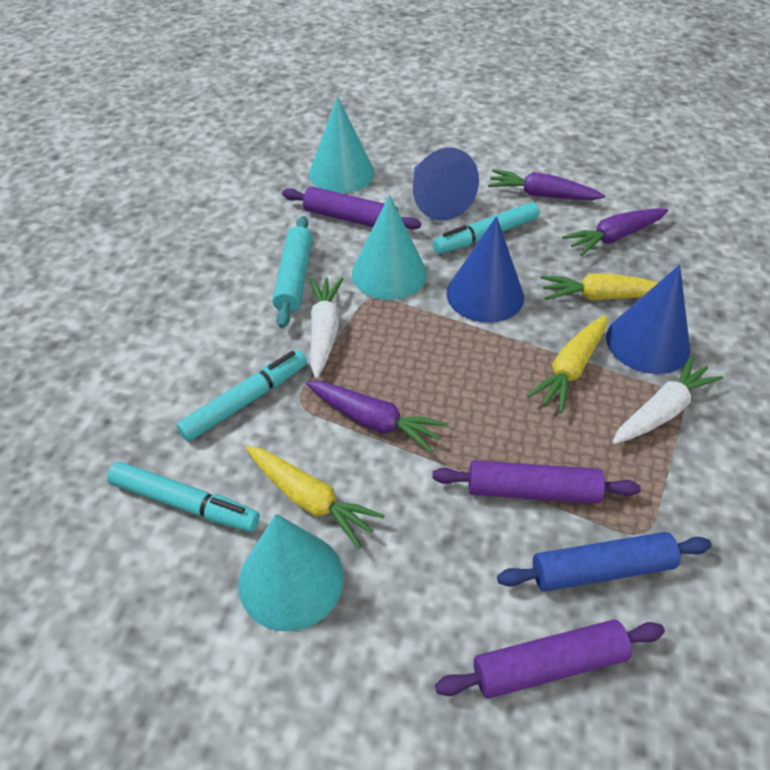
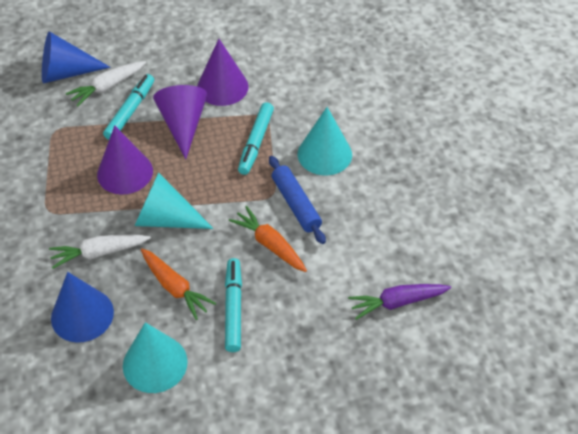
blue cone: [413,148,479,220] [446,216,524,323] [606,265,690,374] = 3 -> [42,31,111,84] [51,272,114,343] = 2
orange carrot: none = 0 -> [141,249,216,320] [229,206,307,272] = 2
purple carrot: [306,381,448,454] [488,169,605,200] [562,208,668,256] = 3 -> [348,284,451,320] = 1
purple cone: none = 0 -> [97,125,153,195] [153,85,207,159] [197,39,249,106] = 3
purple rolling pin: [282,186,421,230] [432,460,641,504] [435,620,665,699] = 3 -> none = 0
turquoise rolling pin: [272,216,313,328] = 1 -> none = 0
yellow carrot: [246,446,385,548] [527,315,607,413] [541,273,659,301] = 3 -> none = 0

